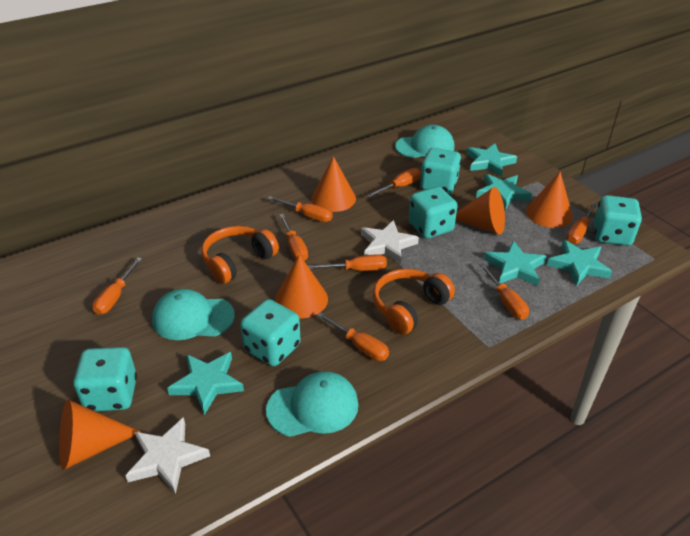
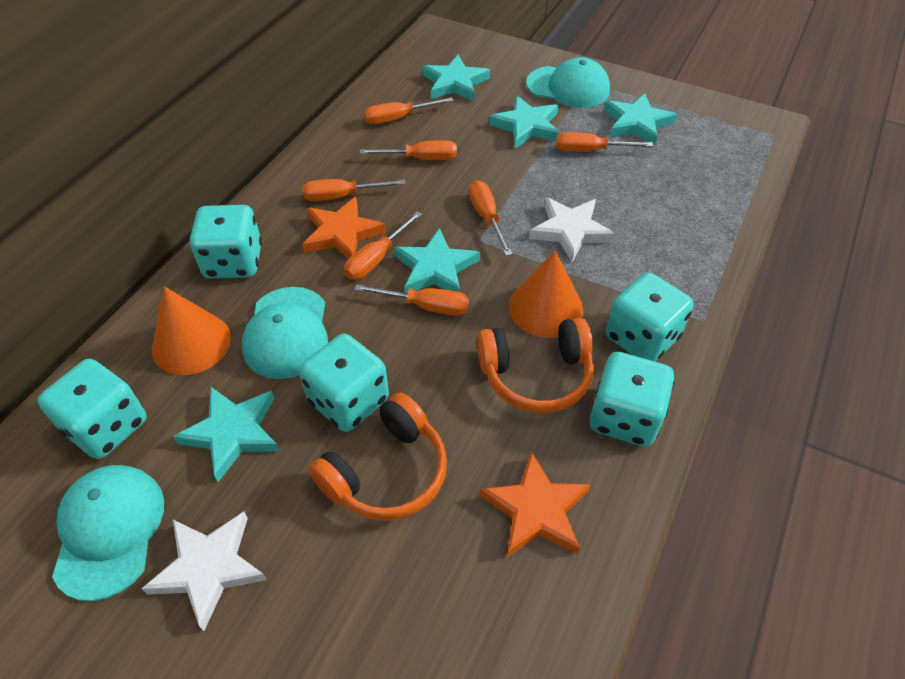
orange cone: [59,399,141,470] [275,254,328,318] [311,156,356,212] [456,187,505,235] [526,172,573,228] = 5 -> [152,287,231,375] [509,250,583,338] = 2
orange screwdriver: [92,258,142,315] [268,196,333,222] [279,214,308,261] [308,254,387,271] [317,312,389,361] [366,168,421,197] [479,263,529,320] [567,203,597,244] = 8 -> [302,179,405,201] [344,211,422,280] [354,284,469,316] [359,140,457,160] [364,97,454,125] [469,180,512,256] [556,132,654,152] = 7
orange star: none = 0 -> [302,197,386,259] [480,451,591,557] = 2

